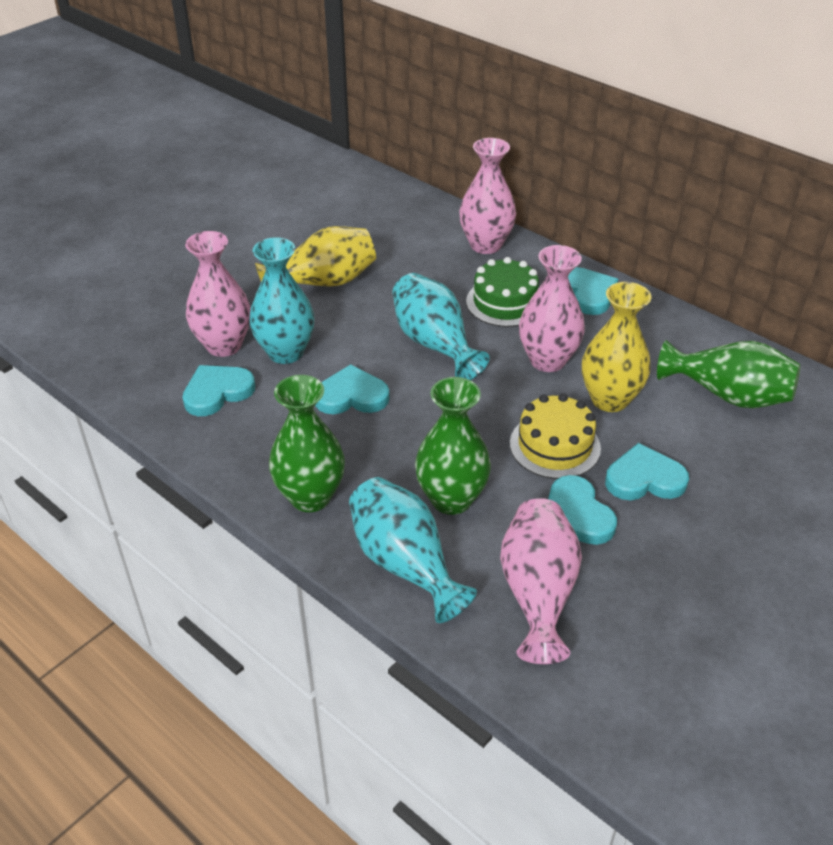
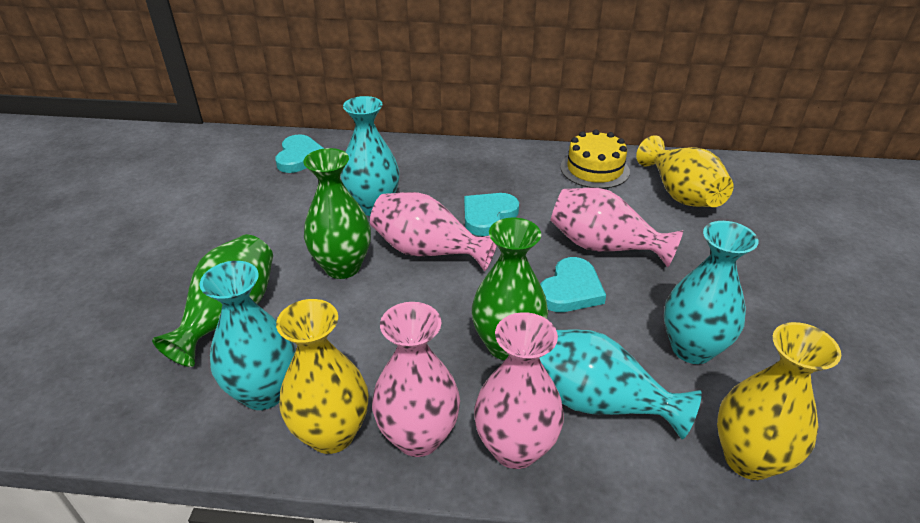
green cake: [466,257,539,327] = 1 -> none = 0
turquoise heart: [182,365,255,416] [315,364,389,414] [548,475,617,545] [568,267,618,315] [605,443,689,500] = 5 -> [275,134,324,173] [464,193,519,236] [540,257,606,312] = 3
turquoise vase: [249,237,314,364] [349,477,477,623] [392,273,490,380] = 3 -> [199,261,295,410] [340,96,400,216] [539,329,702,439] [664,221,759,364] = 4
yellow vase: [255,226,376,287] [582,282,651,412] = 2 -> [276,299,368,454] [636,135,734,207] [717,322,841,480] = 3

